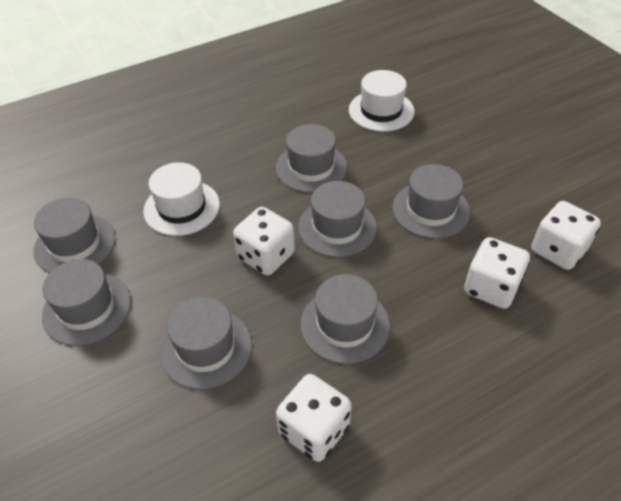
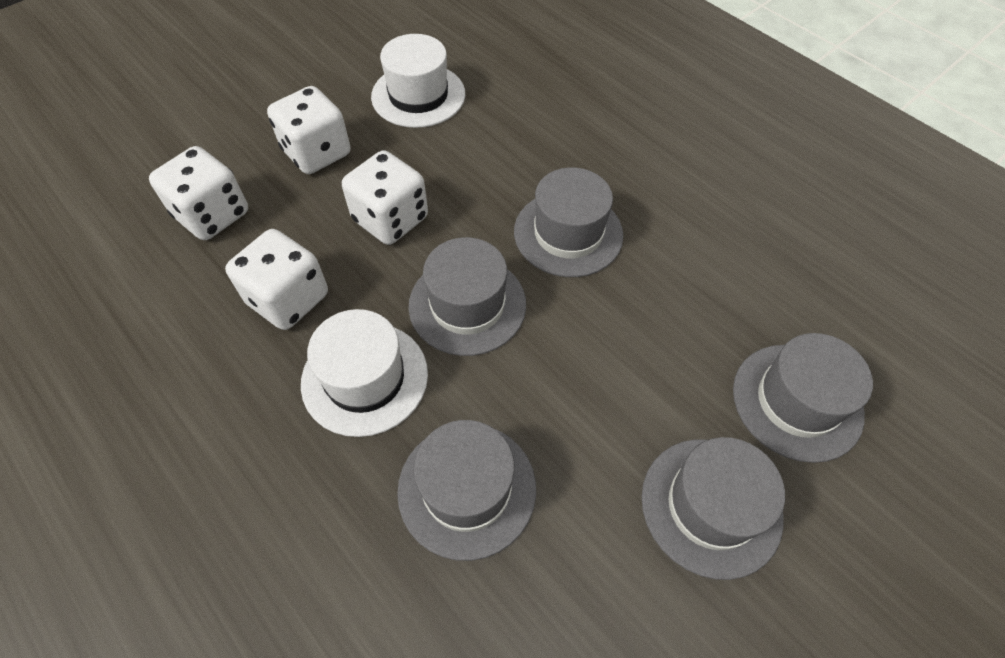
grey hat: [33,198,115,273] [42,259,131,346] [160,297,252,389] [276,124,347,193] [298,181,377,257] [301,274,390,364] [393,164,470,239] = 7 -> [397,420,536,561] [408,237,526,356] [514,167,623,277] [642,437,785,580] [733,333,873,463] = 5

